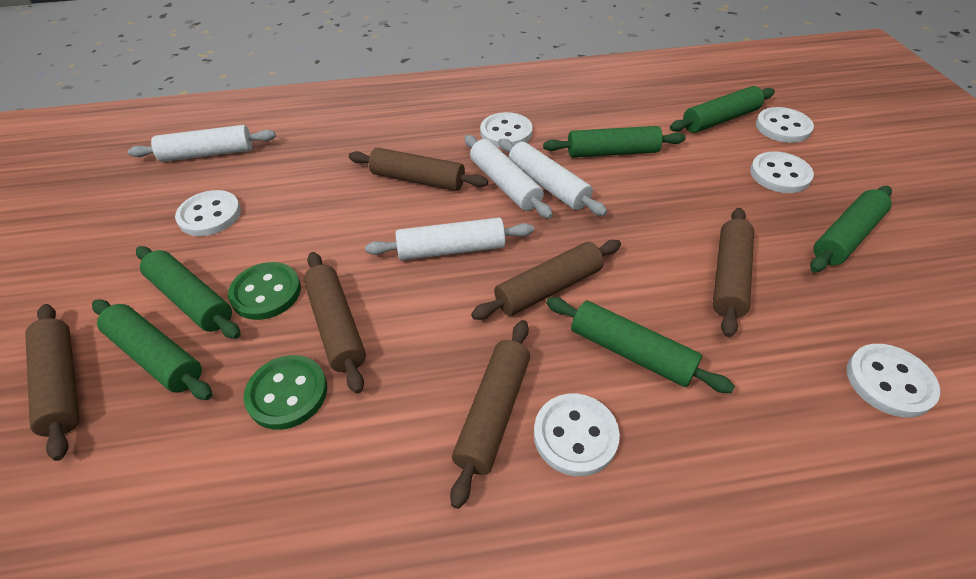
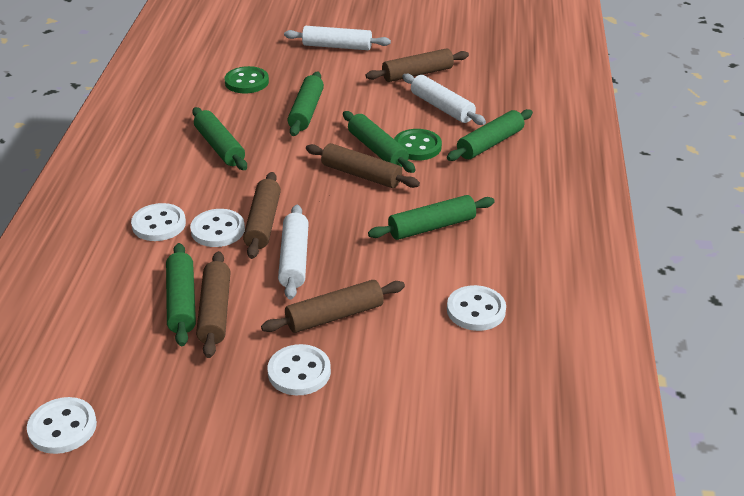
brown rolling pin: [25,304,80,461] [303,252,366,394] [349,147,488,191] [450,320,530,509] [471,240,621,320] [713,208,754,337] = 6 -> [196,251,231,358] [243,172,281,259] [261,280,405,333] [306,143,420,188] [366,48,469,82] = 5
white button: [175,190,241,236] [480,112,533,148] [534,394,620,476] [750,151,814,193] [756,107,814,143] [847,344,940,417] = 6 -> [27,397,97,454] [131,203,186,241] [190,209,245,247] [268,344,331,395] [447,285,506,331] = 5
white rolling pin: [128,125,276,162] [365,217,534,260] [465,135,553,219] [498,139,607,216] = 4 -> [278,205,309,300] [284,26,391,50] [402,74,486,125] = 3

